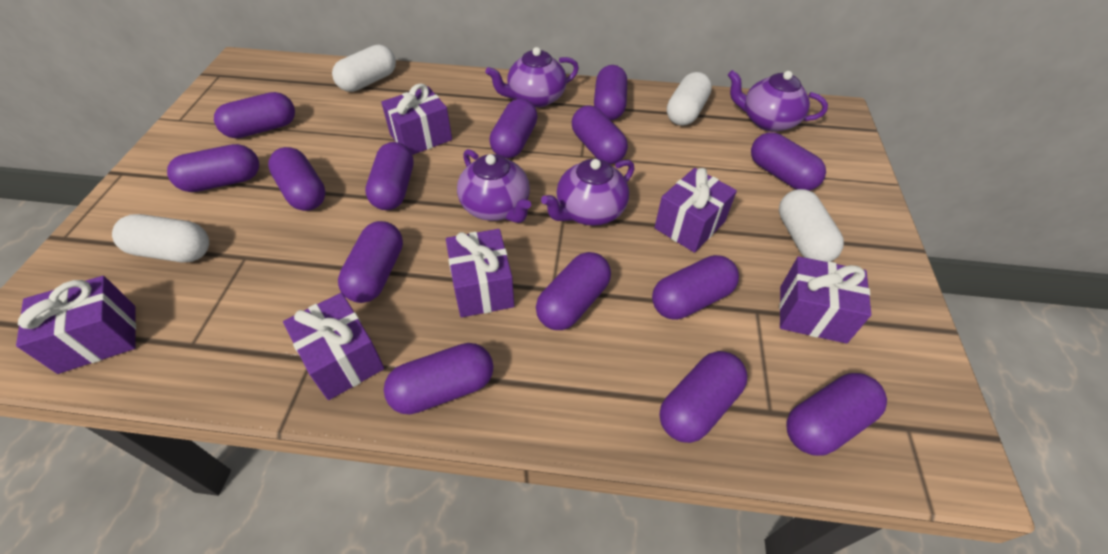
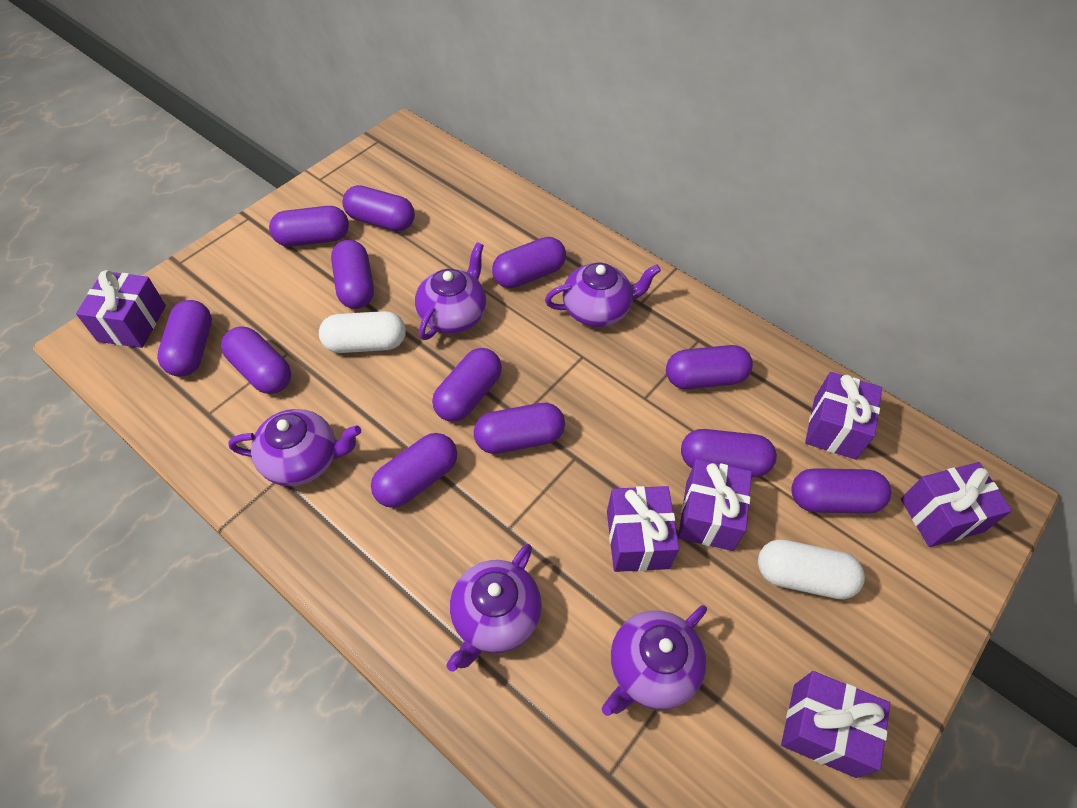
purple capsule: [167,144,259,192] [214,92,295,138] [268,147,326,211] [338,221,403,303] [365,142,413,210] [384,343,494,415] [489,99,538,158] [536,252,611,330] [572,105,628,164] [594,65,627,120] [652,255,739,320] [659,351,748,443] [751,132,826,191] [786,373,887,456] = 14 -> [157,300,212,377] [221,326,291,394] [269,206,349,247] [331,240,374,309] [343,185,415,231] [371,433,457,508] [432,348,502,422] [474,403,565,454] [492,237,566,288] [666,345,753,389] [681,429,777,477] [791,468,891,513] = 12
purple teapot: [457,149,531,223] [485,47,579,108] [541,159,634,226] [728,70,828,132] = 4 -> [228,409,361,486] [415,242,486,340] [447,544,542,672] [545,263,661,327] [602,605,707,716] = 5
white capsule: [112,214,209,262] [332,44,396,92] [667,72,712,126] [779,189,844,262] = 4 -> [319,311,406,353] [758,539,865,599] = 2

